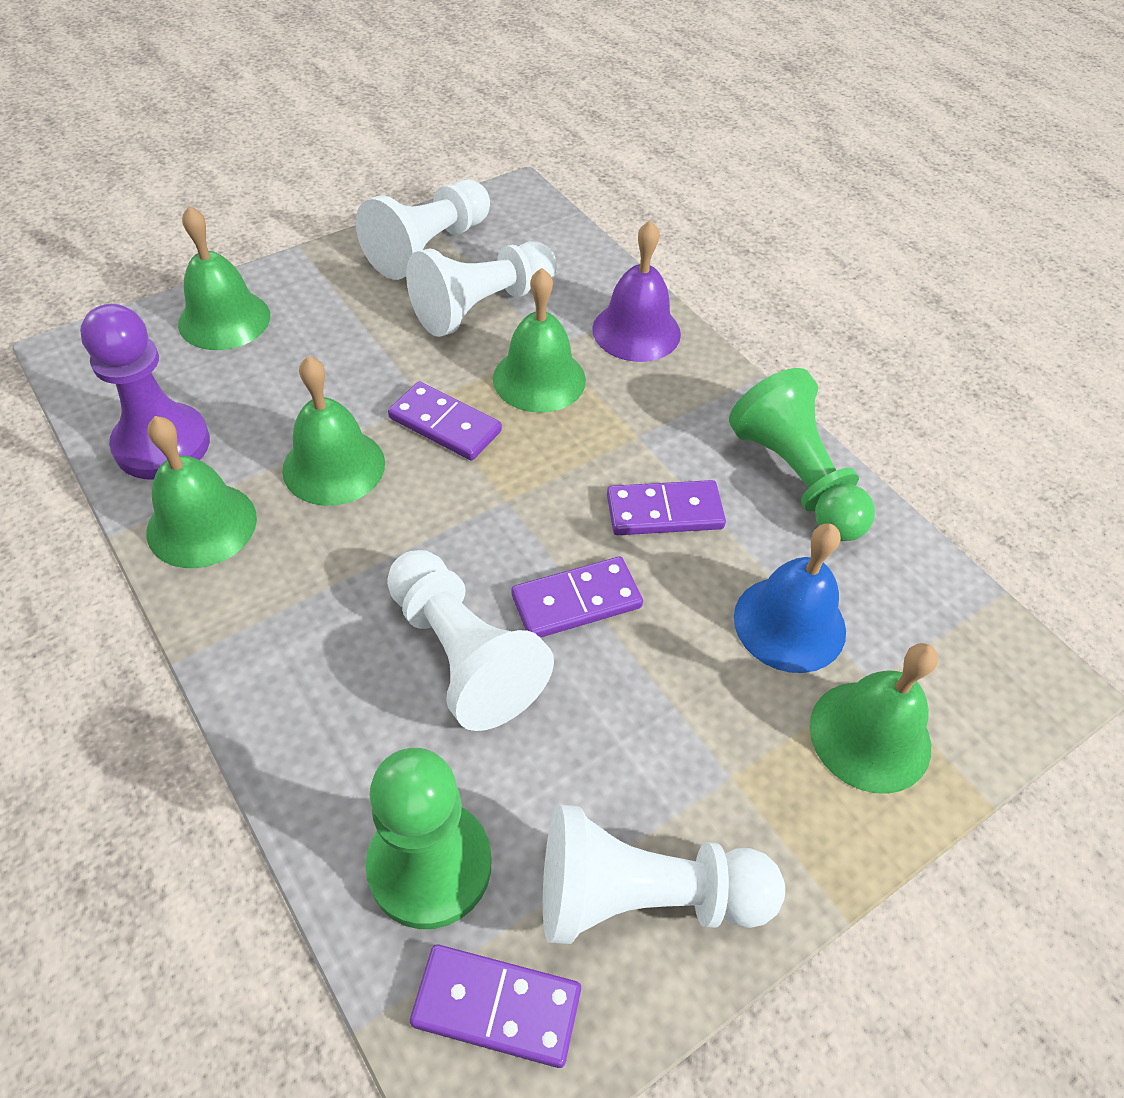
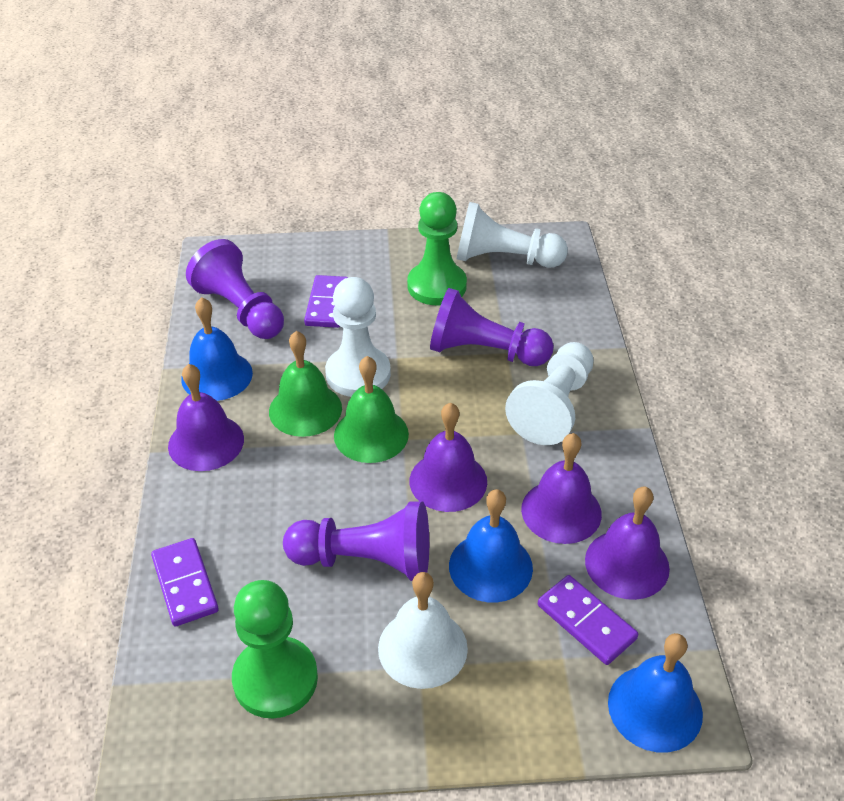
blue bell: [734,523,846,673] = 1 -> [181,297,253,401] [449,489,533,602] [608,633,703,753] = 3
green bell: [147,416,257,568] [178,206,270,350] [282,356,385,506] [493,268,586,413] [809,643,938,794] = 5 -> [269,331,342,437] [334,356,409,463] = 2
purple bell: [592,220,681,362] = 1 -> [168,364,244,471] [410,403,487,512] [521,433,602,544] [585,487,670,600] = 4
purple domino: [388,381,502,461] [410,944,581,1068] [512,556,643,638] [607,480,726,535] = 4 -> [151,538,219,626] [304,275,348,328] [538,575,638,665] = 3
purple pawn: [80,304,210,480] = 1 -> [186,239,284,339] [283,501,429,581] [430,288,554,366] = 3
white bell: none = 0 -> [378,572,468,689] = 1
white pawn: [356,180,490,280] [387,550,554,731] [406,241,557,337] [543,804,785,944] = 4 -> [325,277,391,397] [457,202,568,268] [505,342,593,445] = 3

